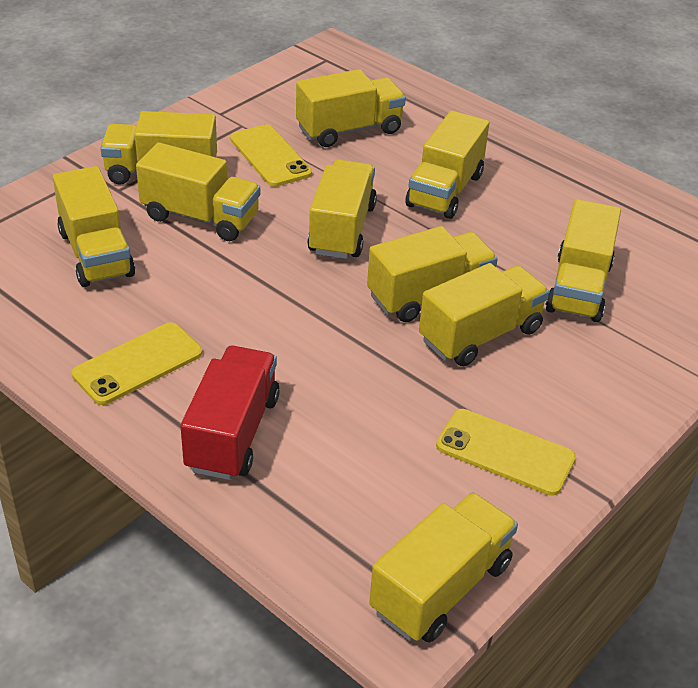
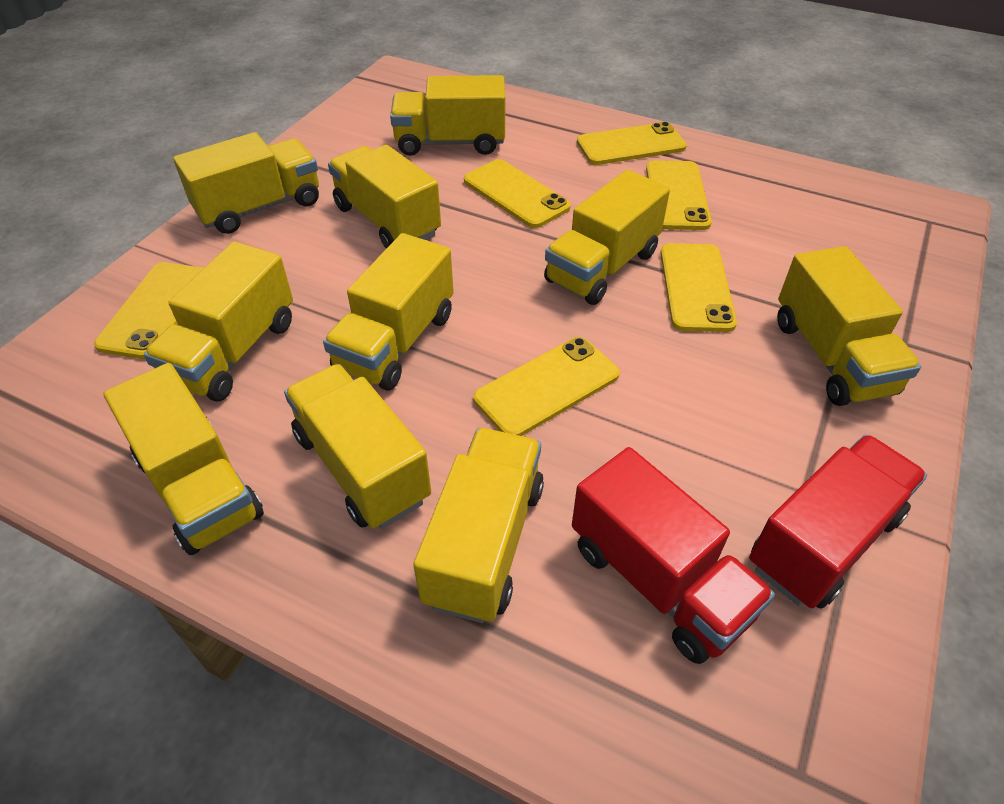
red truck: [180,346,280,480] = 1 -> [572,447,775,664] [749,434,927,609] = 2
yellow phone: [72,322,202,405] [230,124,312,187] [436,409,576,496] = 3 -> [94,262,204,359] [464,159,571,228] [473,337,620,436] [577,122,687,165] [646,160,712,230] [660,243,737,332] = 6

